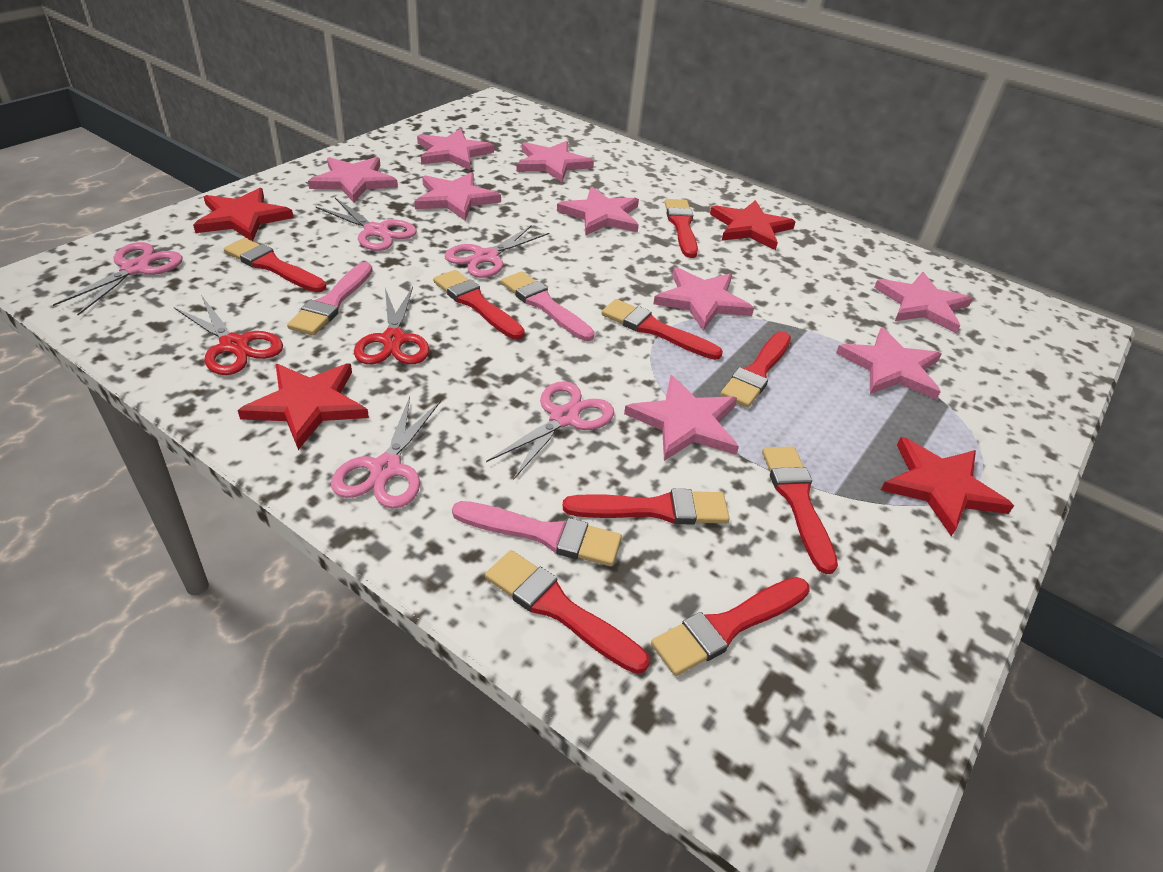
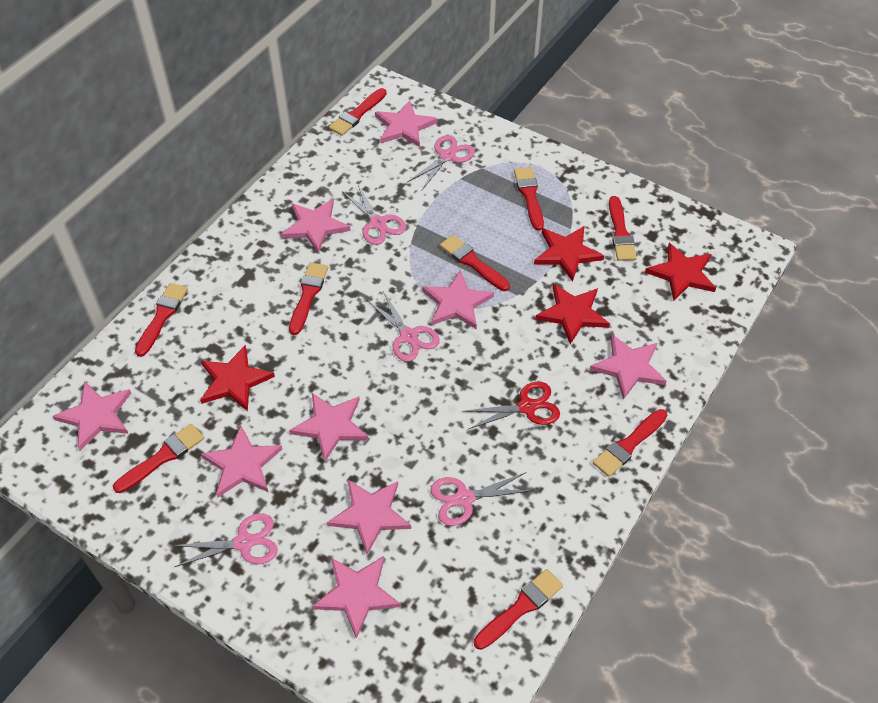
pink brush: [287,262,373,336] [452,501,622,566] [501,271,595,341] = 3 -> none = 0
red scissors: [174,295,283,375] [354,287,429,364] = 2 -> [462,382,560,429] = 1

